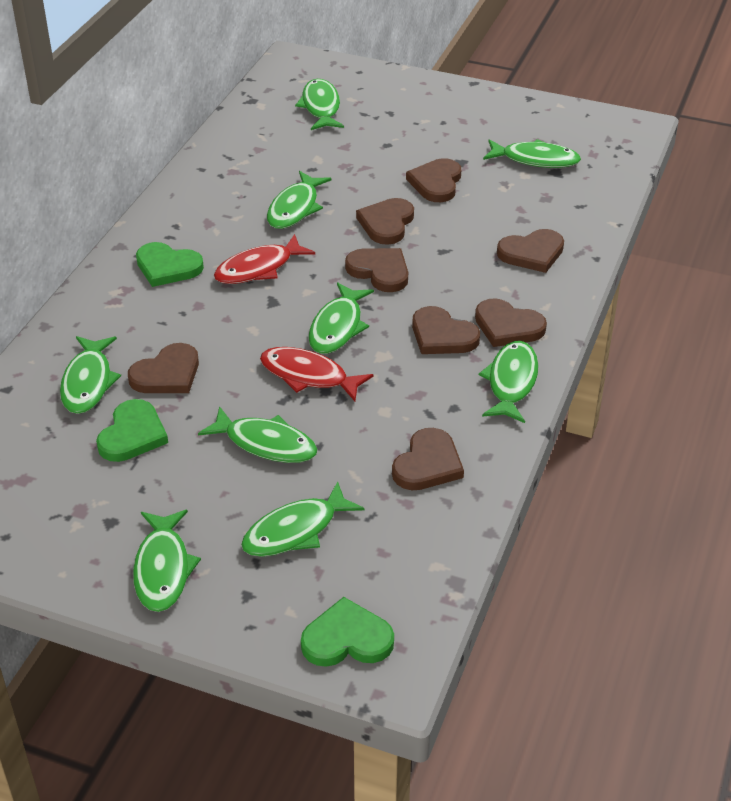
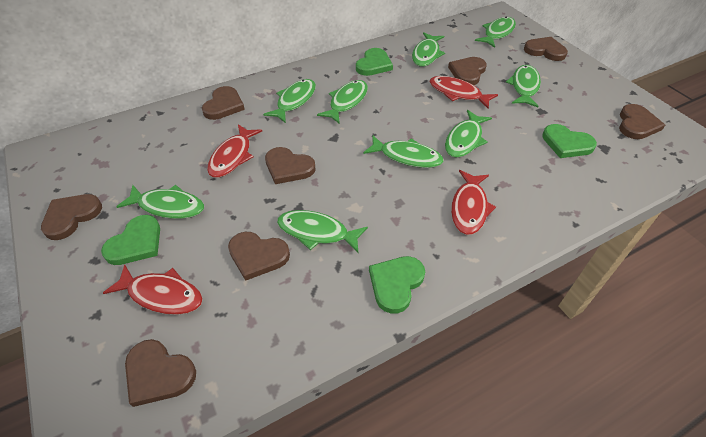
green heart: [96,399,168,462] [136,242,204,287] [301,597,394,667] = 3 -> [101,215,160,265] [356,48,393,76] [369,256,425,314] [542,124,597,158] = 4
red fish: [214,234,315,284] [260,347,373,401] = 2 -> [103,264,203,315] [207,125,262,178] [429,76,498,109] [451,170,496,235] = 4

